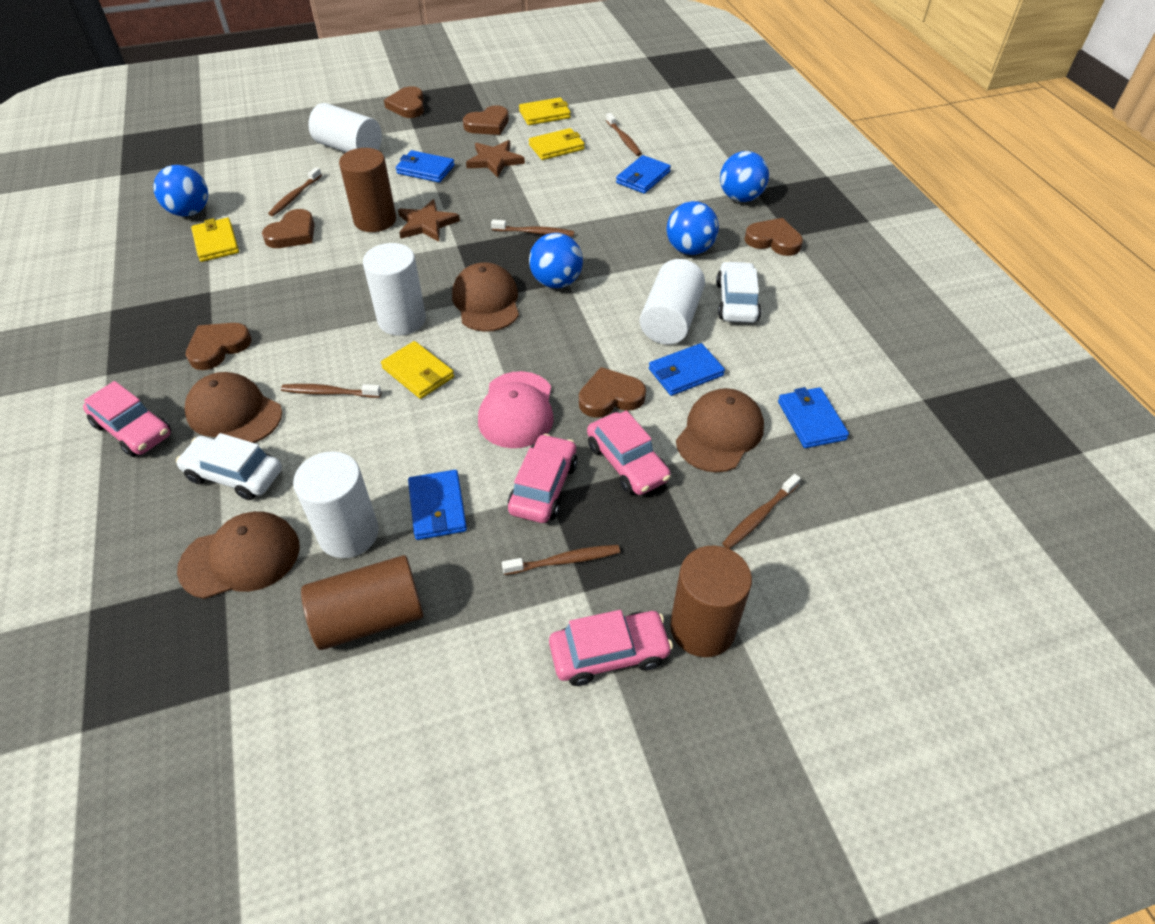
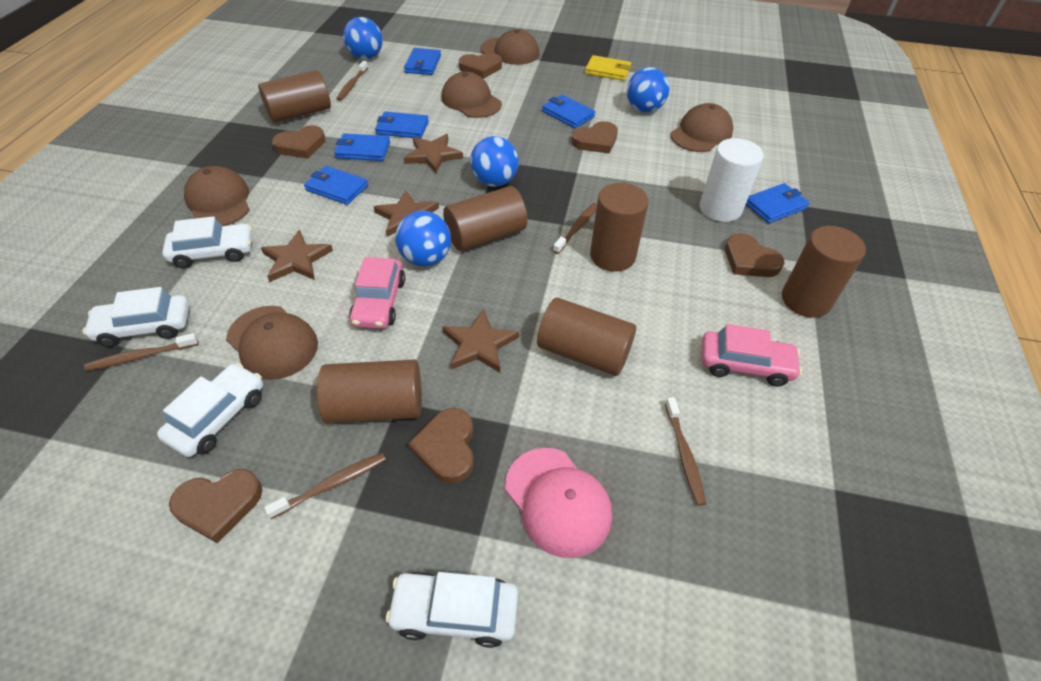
blue wallet: [396,150,455,183] [408,470,467,540] [616,155,671,194] [649,343,725,396] [778,387,849,448] = 5 -> [304,166,368,205] [334,133,390,161] [375,111,429,138] [404,48,441,75] [542,95,595,128] [746,183,809,223] = 6
brown cap: [177,511,299,599] [185,372,282,443] [452,262,519,332] [676,388,764,472] = 4 -> [184,166,249,226] [226,306,318,380] [441,72,502,118] [480,29,539,65] [670,103,733,152] = 5
brown cylinder: [301,555,424,650] [339,148,396,232] [670,546,752,657] = 3 -> [258,70,331,123] [317,359,422,423] [443,186,527,251] [537,298,636,376] [590,183,649,272] [782,226,866,318] = 6
brown star: [398,199,460,242] [466,140,525,178] = 2 -> [261,230,333,282] [374,191,439,237] [404,134,463,173] [442,309,519,373] = 4
brown toothbrush: [268,167,322,216] [281,384,381,398] [491,220,574,236] [502,545,620,575] [606,113,642,156] [722,474,801,549] = 6 -> [84,333,198,371] [264,453,386,519] [336,61,368,101] [553,203,597,254] [665,397,706,506] = 5
pink car: [83,381,171,457] [508,434,578,523] [549,610,673,686] [587,410,671,495] = 4 -> [349,257,405,329] [702,324,802,387] = 2
white car: [176,433,282,500] [716,261,761,323] = 2 -> [82,287,189,347] [157,363,263,457] [162,216,252,268] [386,571,518,648] = 4
white cylinder: [293,451,379,558] [308,103,382,152] [363,243,426,335] [640,259,705,345] = 4 -> [700,138,764,222] = 1
yellow wallet: [191,218,239,262] [381,341,454,399] [519,97,571,125] [529,128,585,160] = 4 -> [585,55,631,81] = 1

